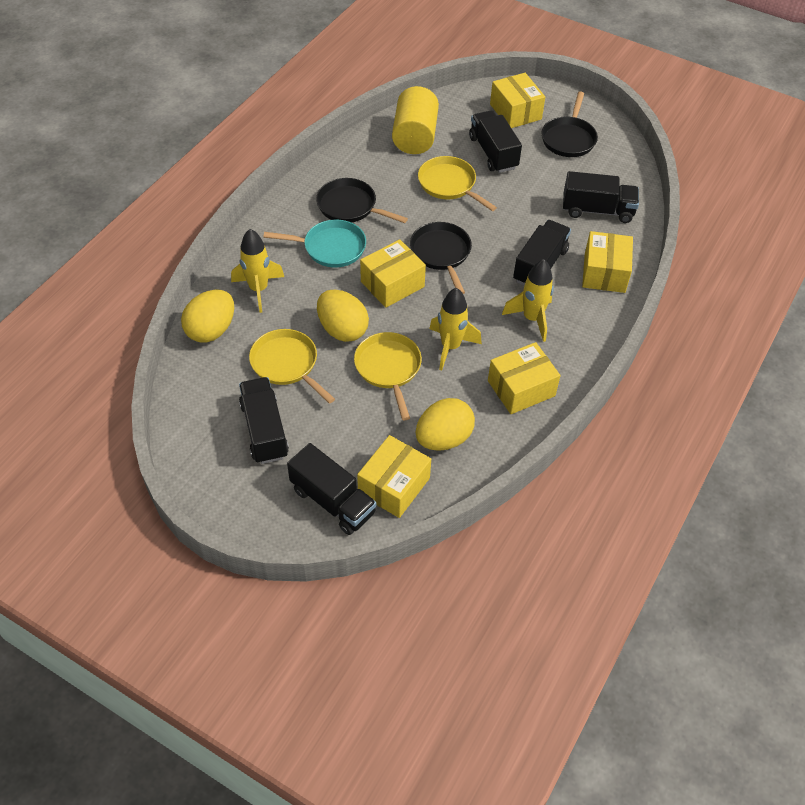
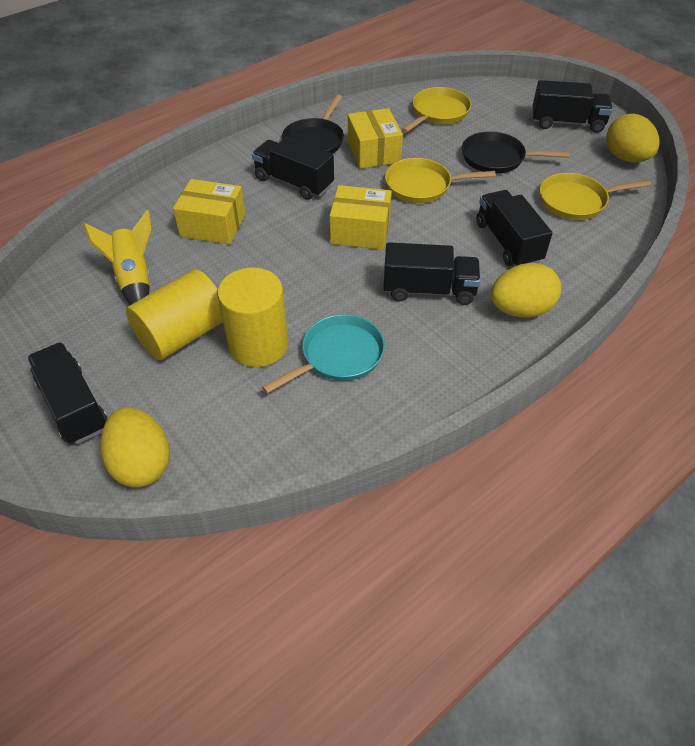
black pan: [316,178,408,223] [410,222,472,294] [541,91,598,157] = 3 -> [282,95,344,154] [462,131,570,174] = 2
yellow box: [357,435,431,518] [360,239,426,308] [488,342,560,414] [490,73,545,128] [582,231,633,293] = 5 -> [173,179,245,245] [330,185,392,250] [348,108,403,169] = 3
yellow cylinder: [392,86,439,154] = 1 -> [126,269,223,360] [218,267,288,367] = 2
yellow rocket: [231,229,284,313] [429,288,482,371] [502,259,554,342] = 3 -> [83,210,151,305] = 1

